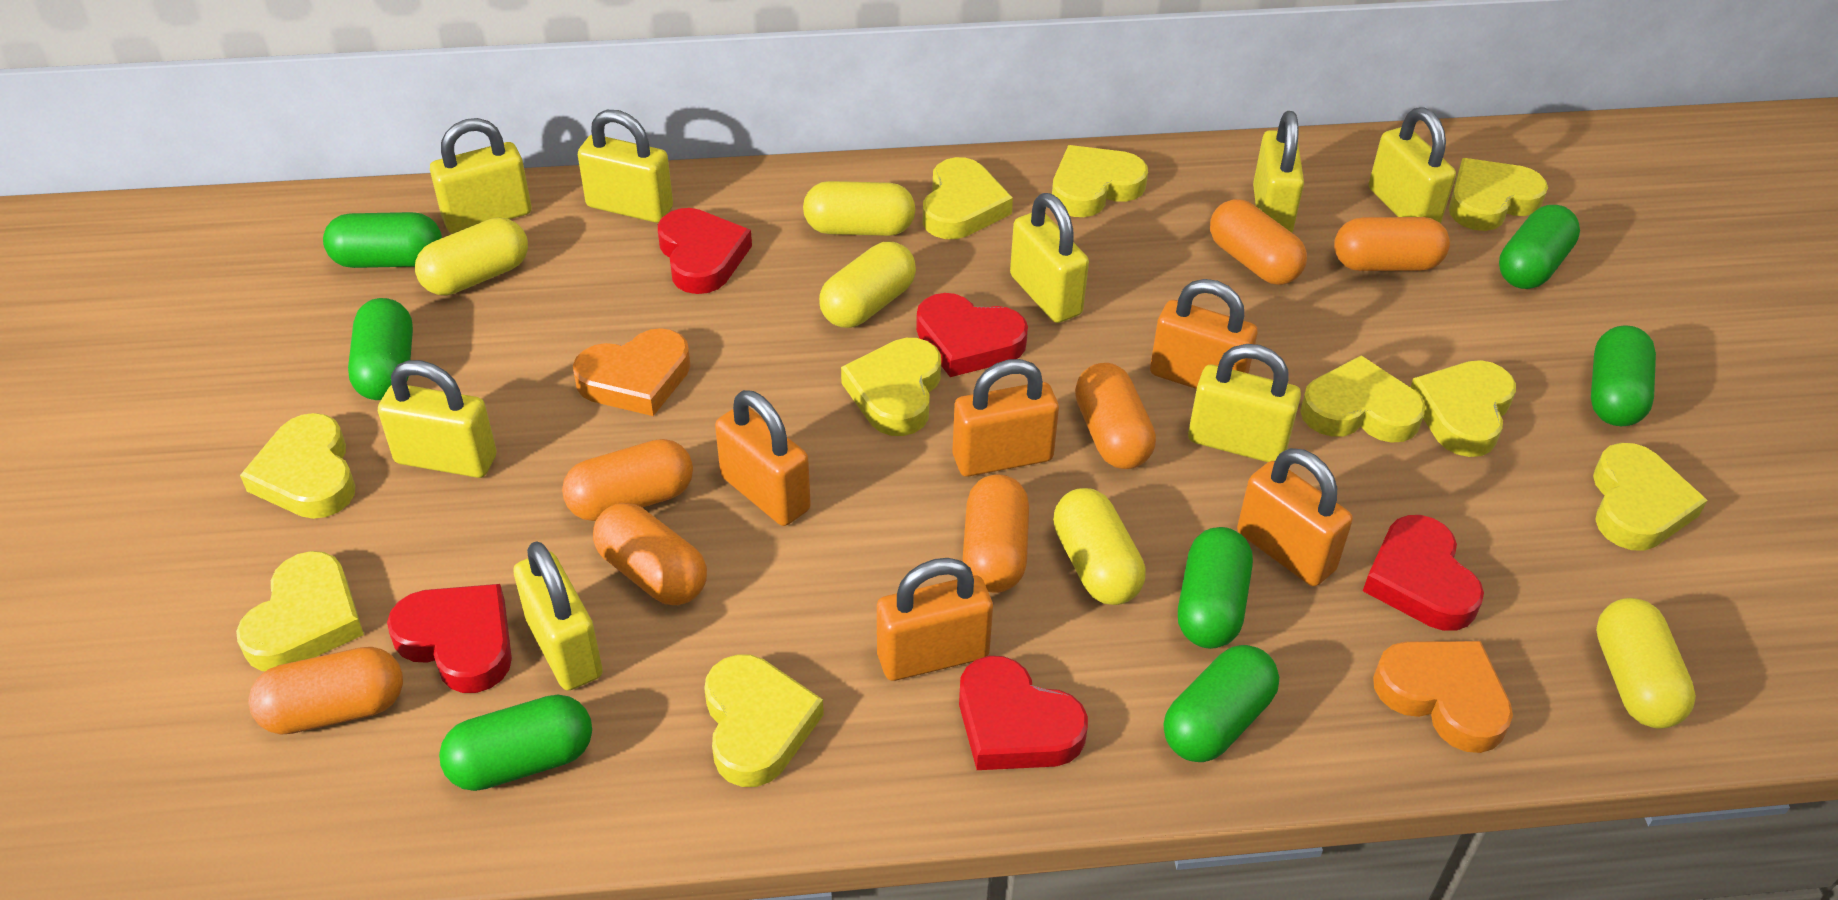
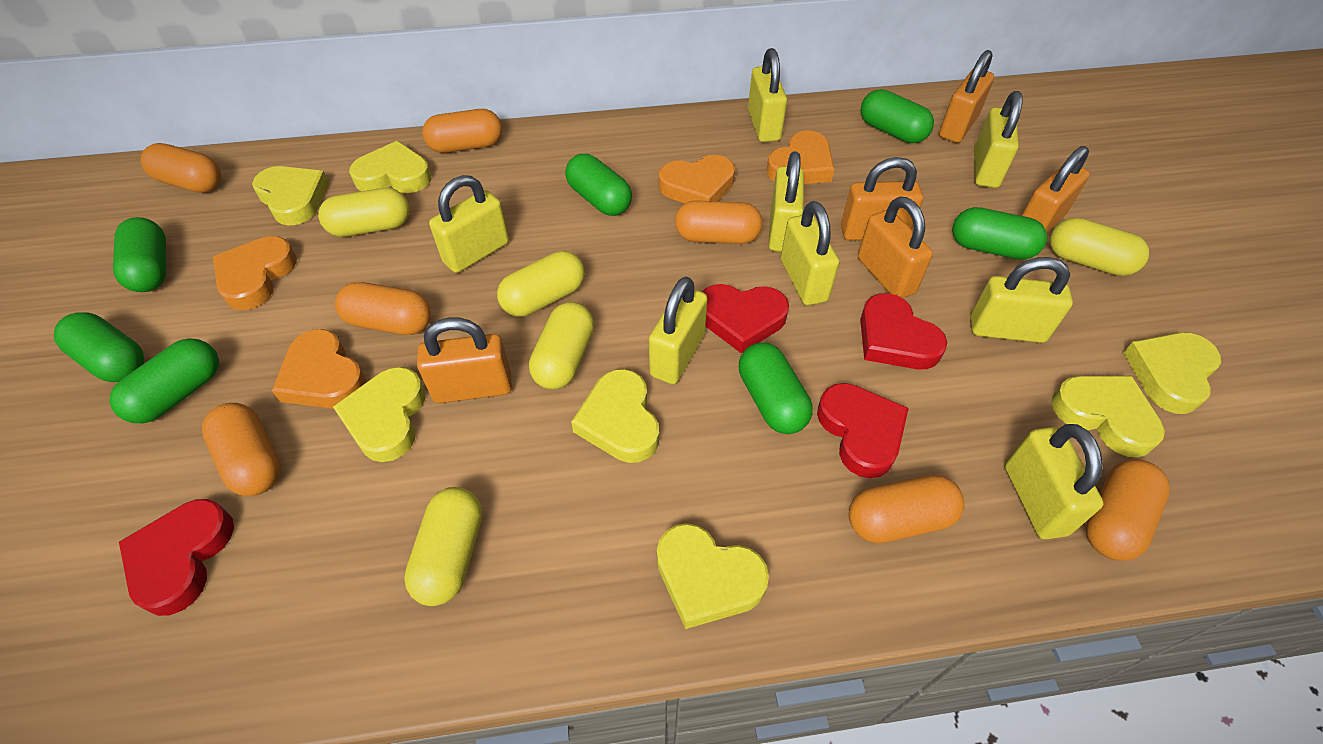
orange heart: [573,328,691,416] [1373,641,1513,753] = 2 -> [213,236,297,310] [272,329,367,409] [659,155,735,203] [767,130,835,184] = 4
red heart: [387,584,512,693] [658,208,752,294] [916,293,1028,377] [959,656,1088,770] [1363,515,1484,631] = 5 -> [119,499,234,616] [702,284,789,354] [817,383,909,478] [860,293,947,369] = 4
yellow heart: [236,551,364,671] [240,413,356,519] [704,654,824,787] [841,338,941,436] [923,157,1013,239] [1052,145,1148,217] [1300,355,1425,443] [1410,360,1516,457] [1449,158,1548,231] [1593,443,1708,551] = 10 -> [252,166,329,226] [333,367,425,462] [349,141,431,193] [571,369,659,463] [657,523,769,629] [1051,376,1165,458] [1123,332,1221,414] = 7

